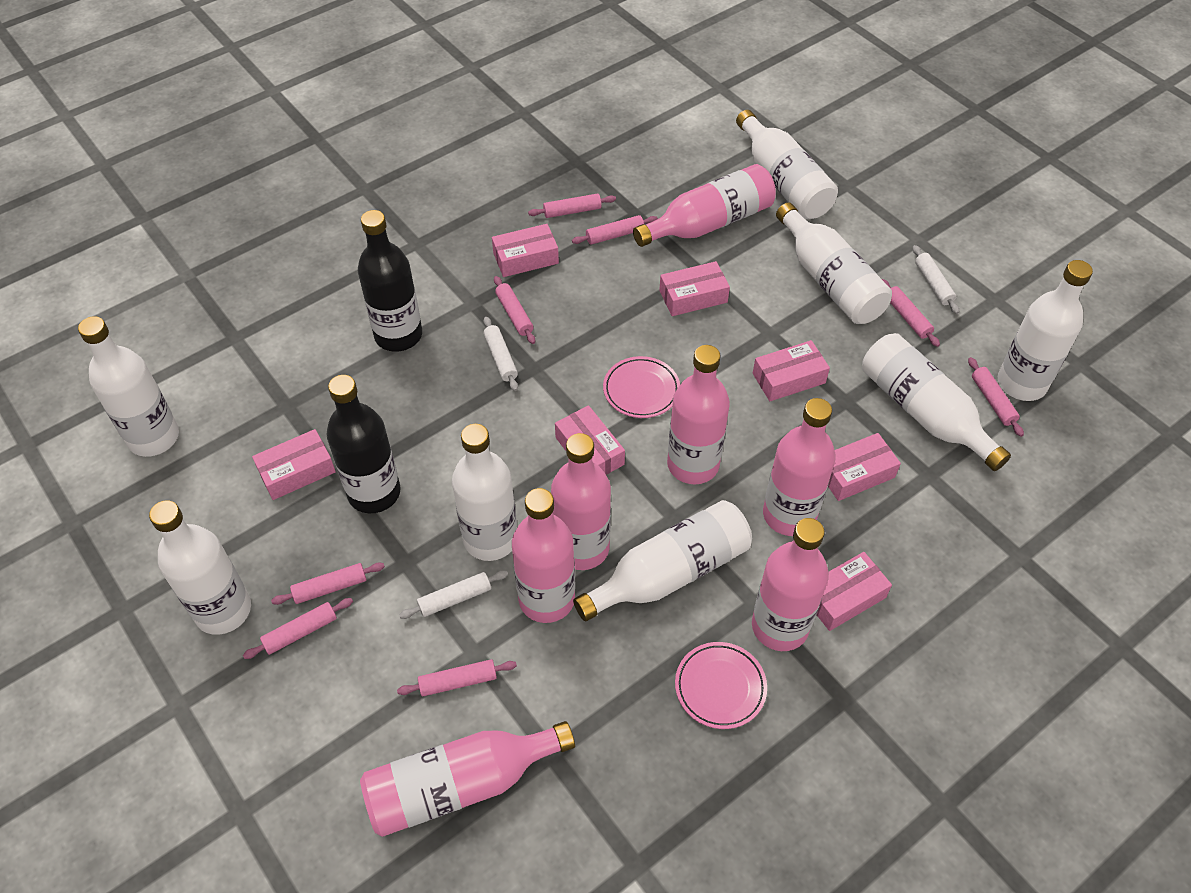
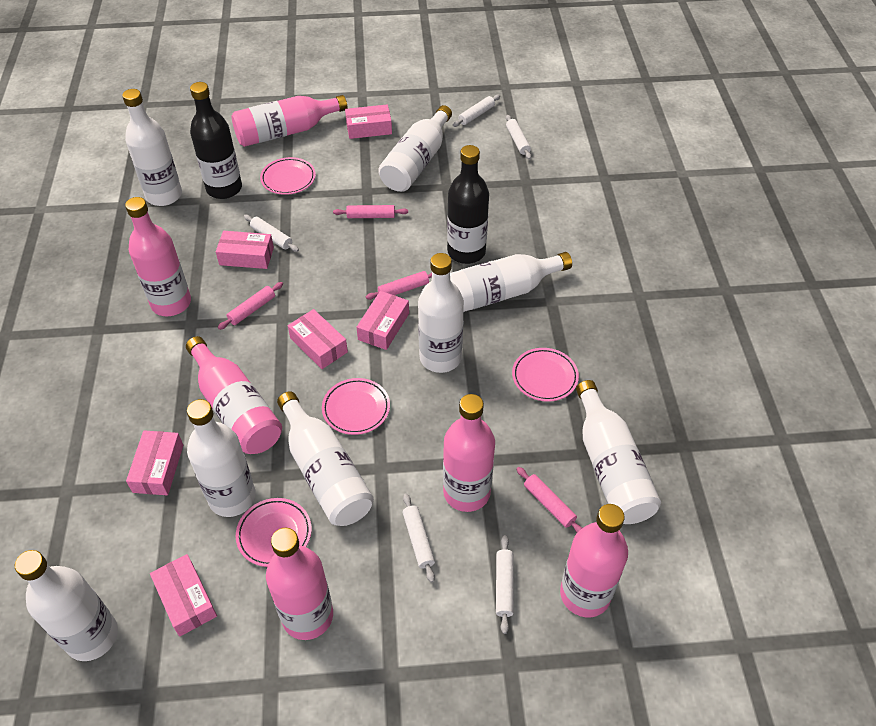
pink bottle: [360,721,575,837] [512,488,575,623] [551,433,611,570] [633,164,776,247] [667,345,730,484] [752,518,829,651] [763,398,836,536] = 7 -> [125,197,191,316] [186,336,282,454] [232,95,347,147] [266,528,333,640] [443,394,495,512] [560,504,628,617] = 6
pink box: [252,429,336,500] [492,224,559,277] [555,405,625,475] [659,261,730,316] [753,340,830,401] [816,552,892,631] [828,433,901,501] = 7 -> [126,430,183,495] [150,554,217,637] [216,231,274,269] [288,309,348,369] [345,104,392,139] [356,291,409,350] = 6
pink plate: [603,356,680,418] [675,642,767,729] = 2 -> [236,498,312,567] [260,157,316,195] [322,378,390,435] [512,348,579,402] = 4
pink rolling pin: [243,598,353,659] [271,562,385,605] [397,659,517,696] [494,276,535,344] [528,194,616,218] [572,215,658,245] [882,279,940,347] [968,357,1024,437] = 8 -> [218,282,283,330] [333,205,408,218] [366,271,432,300] [517,467,582,533] = 4
white rolling pin: [399,570,508,619] [484,317,518,391] [913,245,959,314] = 3 -> [244,215,299,252] [403,493,435,582] [453,95,500,127] [496,535,514,634] [506,115,531,159] = 5

